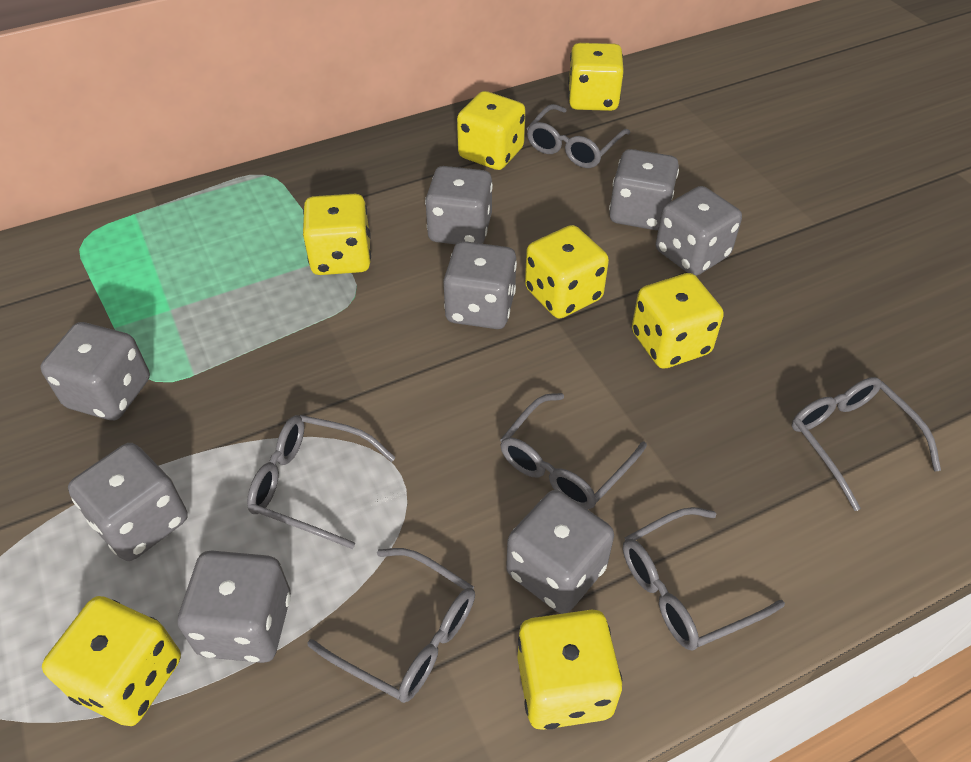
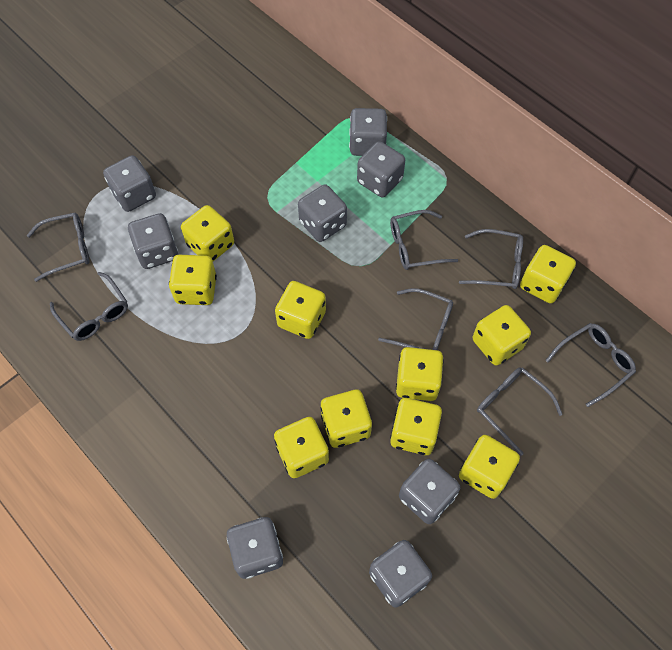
grey glasses: [247,415,396,549] [307,548,475,703] [500,393,647,509] [527,104,630,168] [623,507,785,650] [791,377,941,511] = 6 -> [27,213,90,282] [50,272,128,341] [378,288,453,350] [390,210,458,270] [459,229,523,289] [477,367,563,456] [545,323,636,407] = 7
yellow dice: [42,596,181,726] [303,194,371,275] [457,91,526,170] [518,610,622,730] [525,225,609,318] [568,43,624,111] [632,273,724,369] = 7 -> [169,255,217,305] [181,205,234,261] [274,417,329,478] [275,281,326,339] [321,389,372,448] [390,398,442,455] [396,347,444,401] [459,435,520,499] [473,305,531,366] [520,245,576,304] = 10

